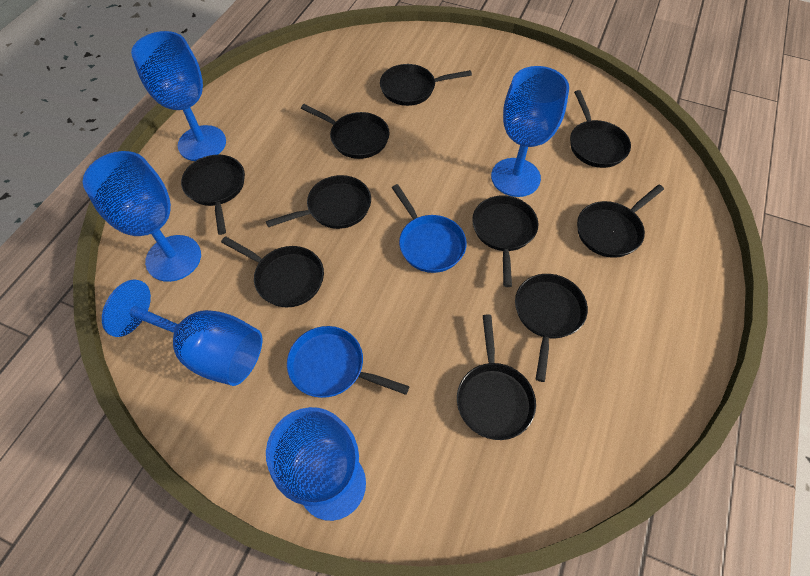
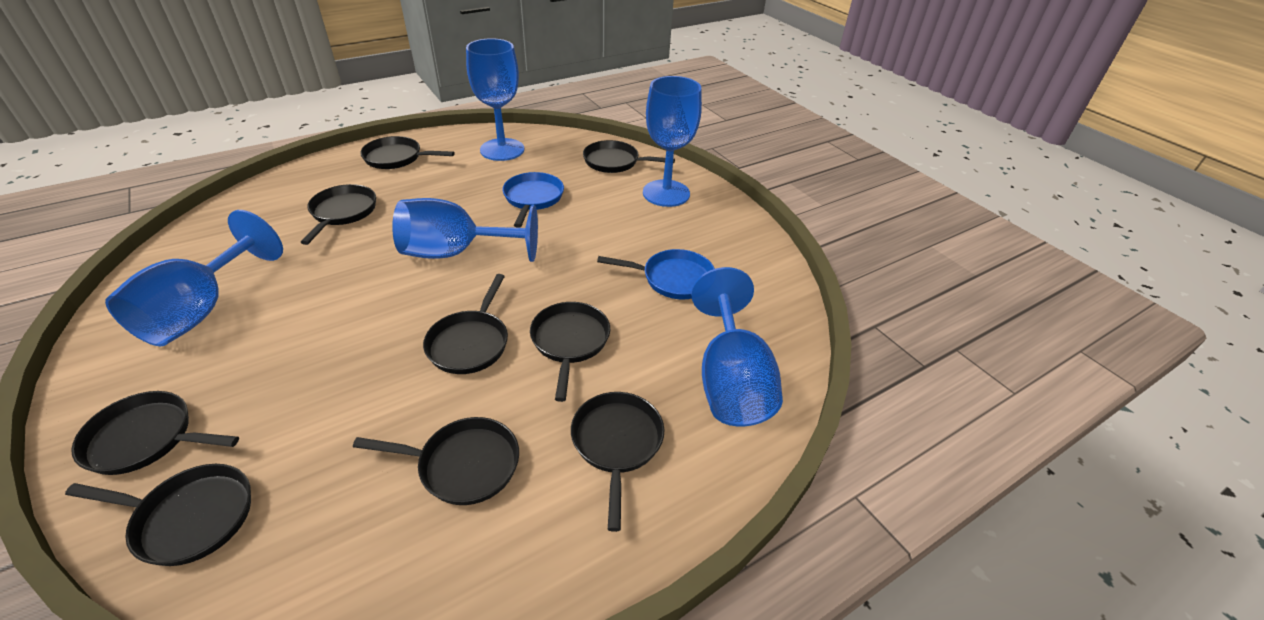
black pan: [181,155,245,235] [221,236,324,307] [266,175,371,229] [301,104,390,159] [380,64,472,106] [457,315,536,440] [472,196,538,287] [515,274,588,382] [570,90,631,168] [577,185,664,258] = 10 -> [65,464,251,566] [71,391,239,475] [301,184,376,245] [353,417,519,505] [360,136,455,169] [423,274,508,374] [530,302,610,402] [571,392,664,532] [583,140,675,173] = 9

